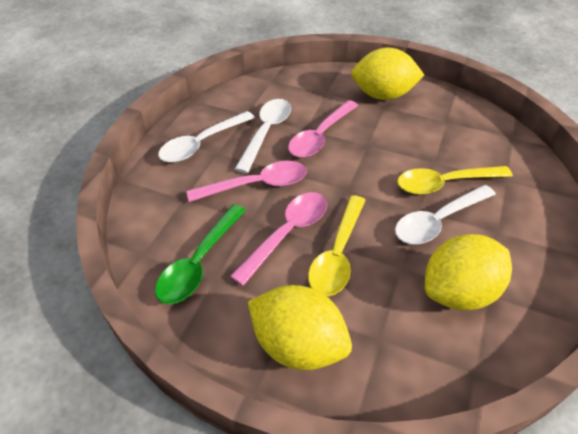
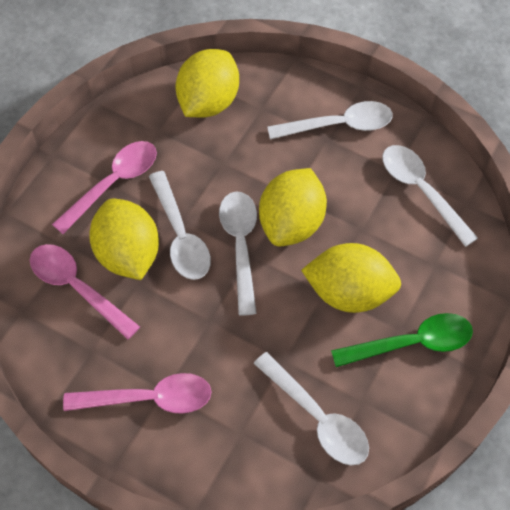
white spoon: [158,111,255,163] [235,99,291,173] [395,185,496,244] = 3 -> [149,171,211,280] [219,192,257,316] [254,352,369,465] [267,101,393,140] [382,145,478,247] = 5
yellow lemon: [248,285,352,370] [351,47,424,100] [425,234,512,310] = 3 -> [89,198,159,280] [175,49,239,118] [259,168,327,246] [301,243,401,313] = 4
yellow spoon: [308,195,366,296] [397,166,513,195] = 2 -> none = 0

